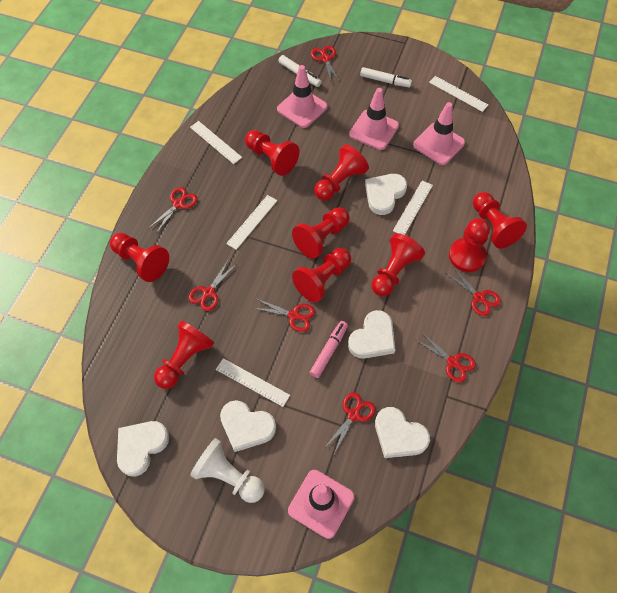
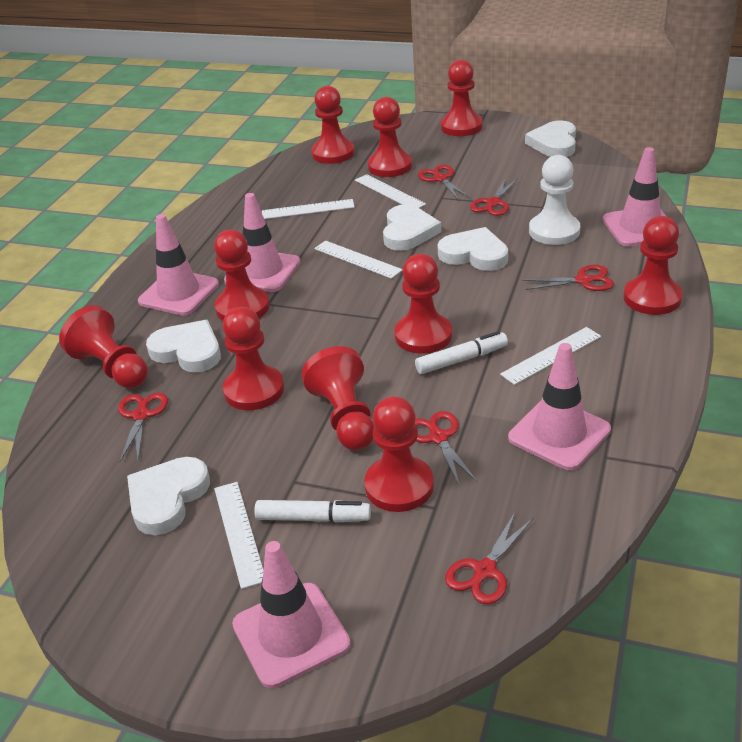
pink marker: [310,321,348,378] = 1 -> none = 0
pink traffic cone: [277,65,328,128] [288,470,355,539] [349,88,399,150] [413,102,465,165] = 4 -> [138,214,219,315] [224,193,300,292] [232,541,350,688] [508,343,611,470] [602,147,680,247] = 5
red pawn: [110,233,169,282] [154,321,214,389] [245,130,299,176] [292,207,350,259] [292,248,351,302] [314,144,369,201] [372,233,425,296] [449,218,490,272] [473,192,527,248] = 9 -> [59,305,148,388] [214,230,270,321] [223,307,284,410] [301,346,374,450] [311,86,355,164] [364,396,434,512] [368,97,412,177] [394,254,452,354] [441,60,483,136] [623,216,683,315] = 10
red scissors: [149,187,197,232] [188,259,236,311] [254,299,315,332] [311,46,340,84] [324,392,376,454] [414,333,476,382] [446,266,501,316] = 7 -> [118,392,168,462] [415,411,477,487] [418,165,470,200] [445,512,533,604] [470,178,518,216] [522,265,614,291] = 6

